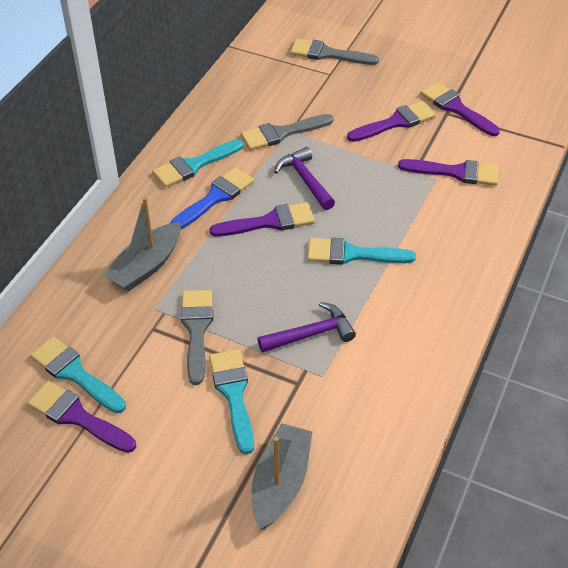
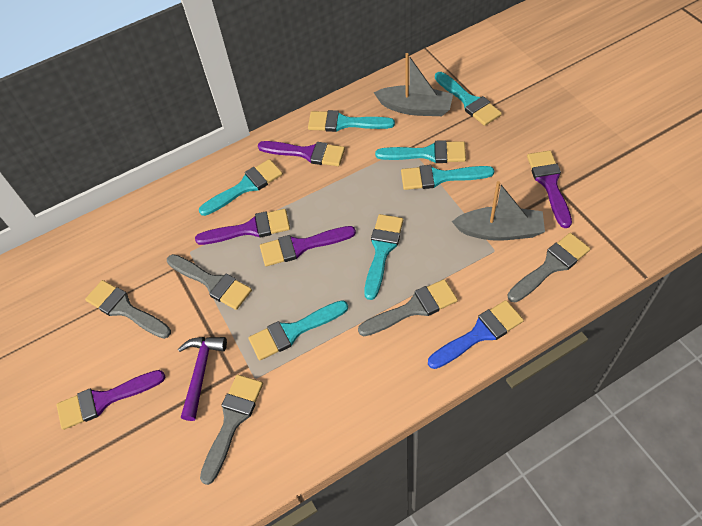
grey brush: [181,290,213,385] [241,114,334,150] [290,38,379,65] = 3 -> [85,280,171,339] [167,254,252,310] [200,374,263,485] [358,279,458,336] [508,233,590,303] = 5
purple hammer: [258,302,356,353] [274,147,335,210] = 2 -> [178,337,227,421] = 1
turquoise brush: [30,336,126,413] [152,139,244,188] [209,349,254,454] [307,238,416,265] = 4 -> [199,159,283,216] [248,300,348,360] [308,110,395,132] [364,214,403,300] [375,140,466,163] [401,165,494,190] [435,72,502,126] = 7

